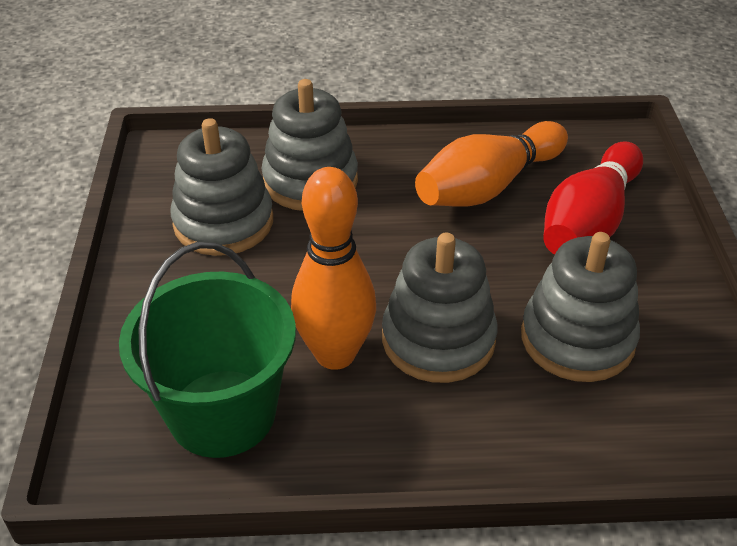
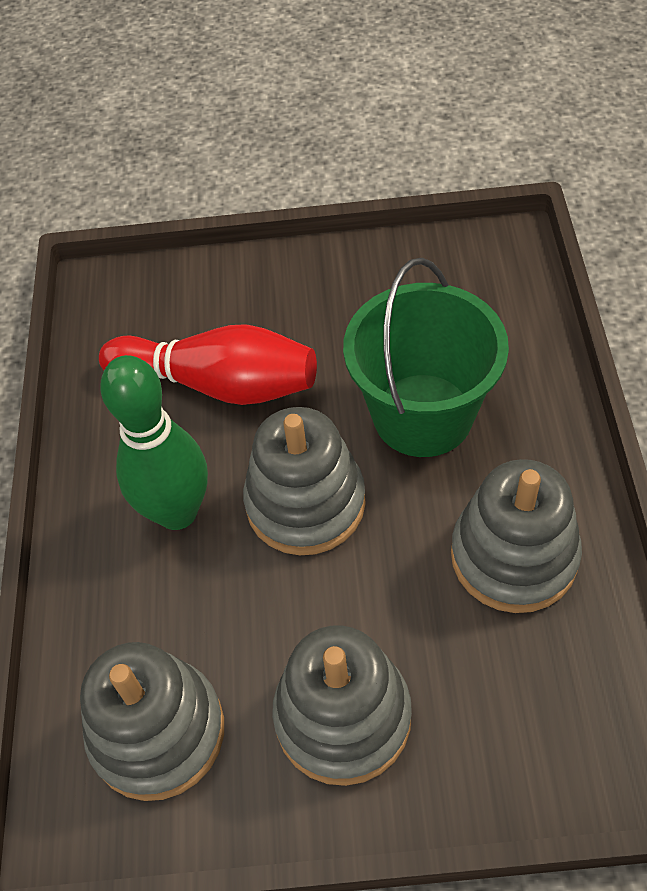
green bowling pin: none = 0 -> [100,355,208,530] = 1
orange bowling pin: [291,167,376,370] [415,121,568,207] = 2 -> none = 0

